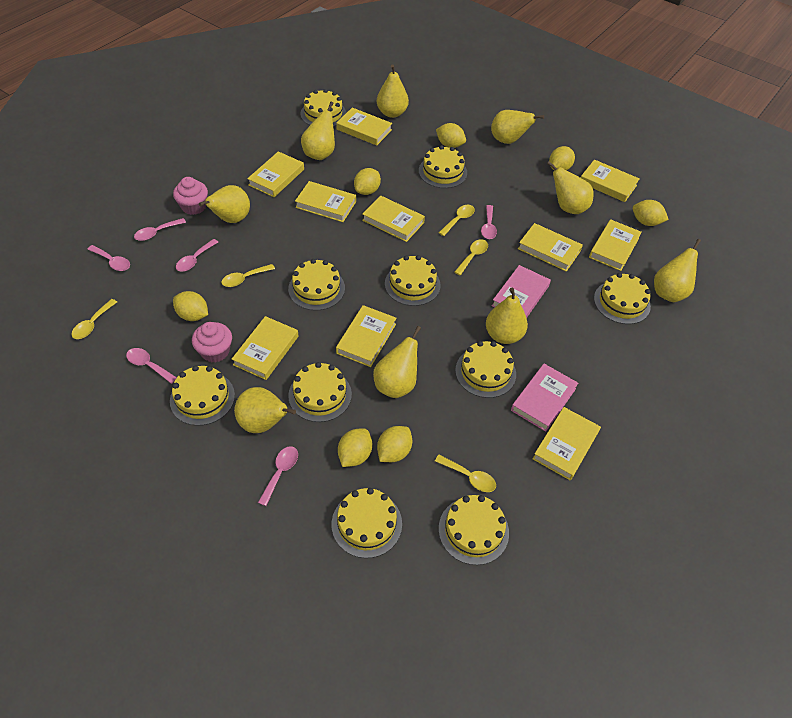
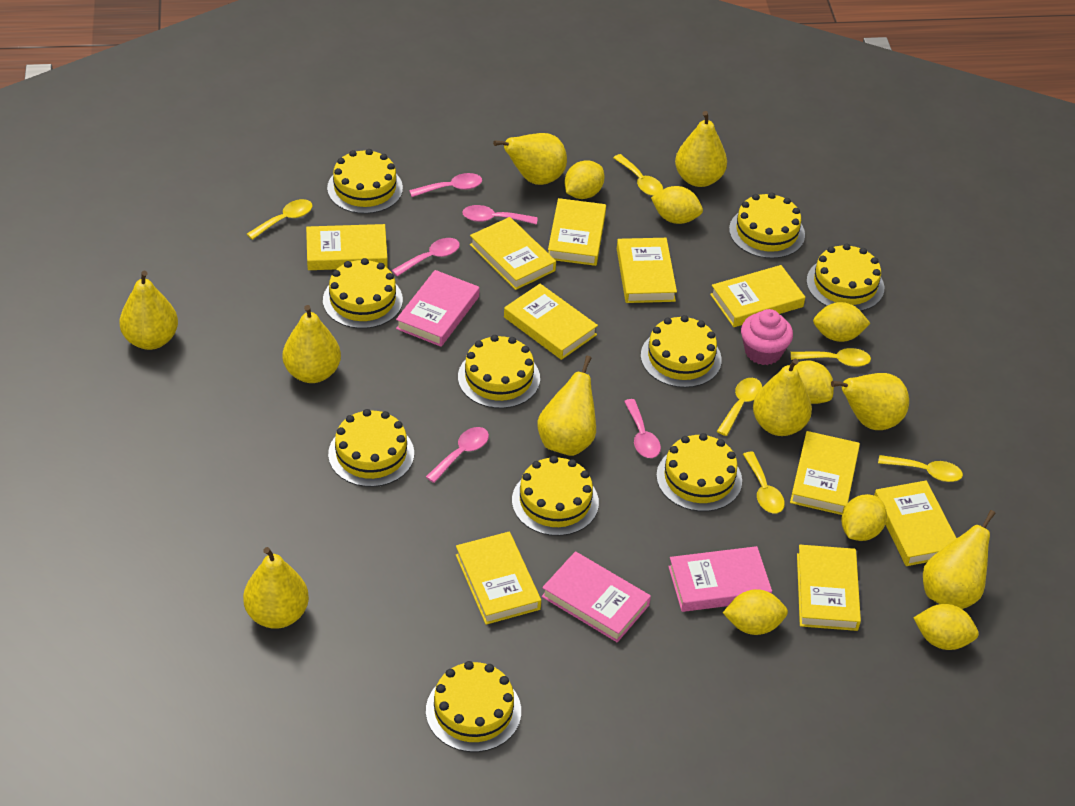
pink book: [492,265,551,318] [511,364,578,432] = 2 -> [396,270,480,347] [542,551,651,643] [668,546,772,612] = 3
pink cupcake: [173,177,208,215] [192,322,232,363] = 2 -> [741,309,793,365] = 1
pink spoon: [87,245,130,271] [126,348,177,384] [134,218,186,241] [176,239,218,271] [258,446,298,506] [481,205,497,239] = 6 -> [392,238,460,277] [409,173,482,197] [426,427,489,483] [463,205,538,225] [624,399,661,458] = 5
yellow spoon: [72,299,117,339] [221,264,275,287] [435,455,496,492] [439,205,475,236] [455,239,488,275] = 5 -> [247,199,312,240] [613,154,663,196] [717,378,762,436] [743,451,785,513] [791,348,871,367] [878,455,963,482] = 6

